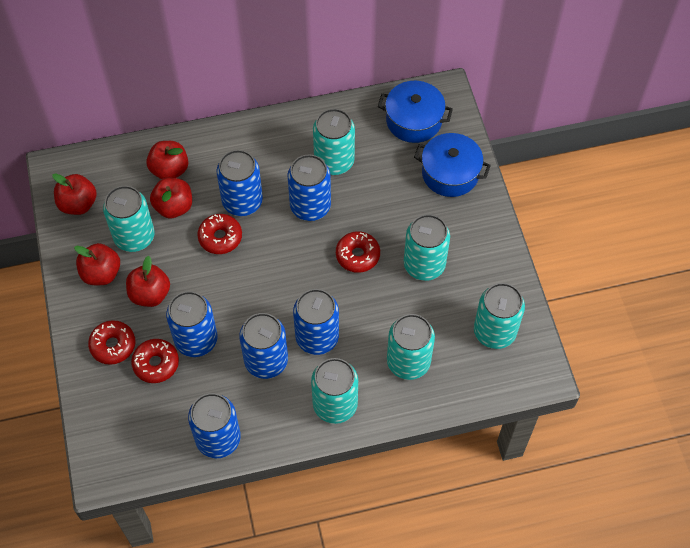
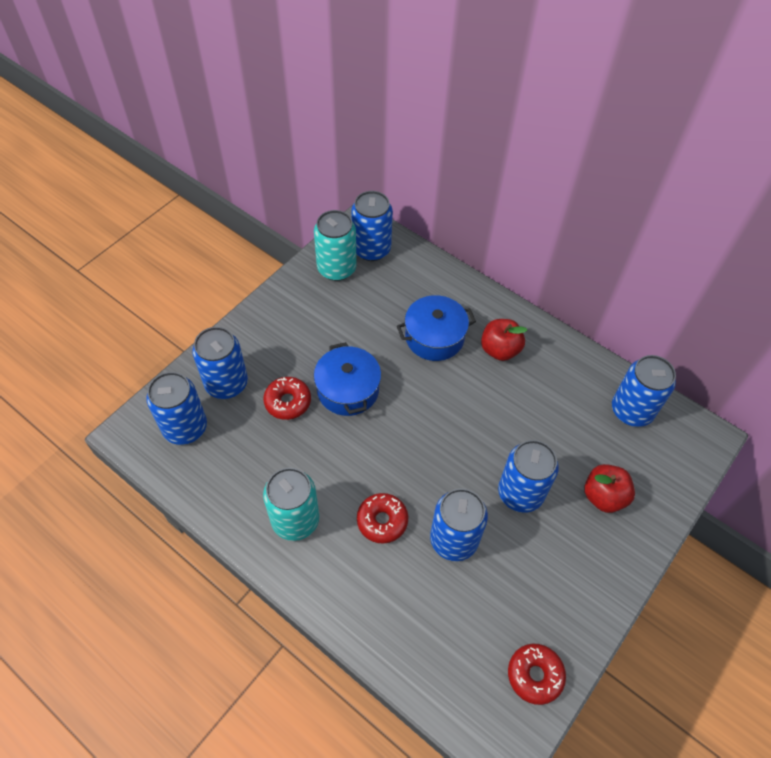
red apple: [52,173,97,215] [74,243,120,285] [126,256,170,307] [146,141,188,179] [150,178,192,219] = 5 -> [481,319,527,361] [584,464,635,513] = 2
red donut: [88,320,136,365] [131,339,179,383] [197,214,242,254] [336,231,380,273] = 4 -> [263,377,311,420] [357,493,408,544] [508,644,566,705] = 3
turquoise can: [103,186,155,252] [311,358,358,424] [313,109,355,175] [387,314,435,380] [404,214,450,281] [474,283,525,349] = 6 -> [263,468,319,541] [314,210,357,281] = 2

